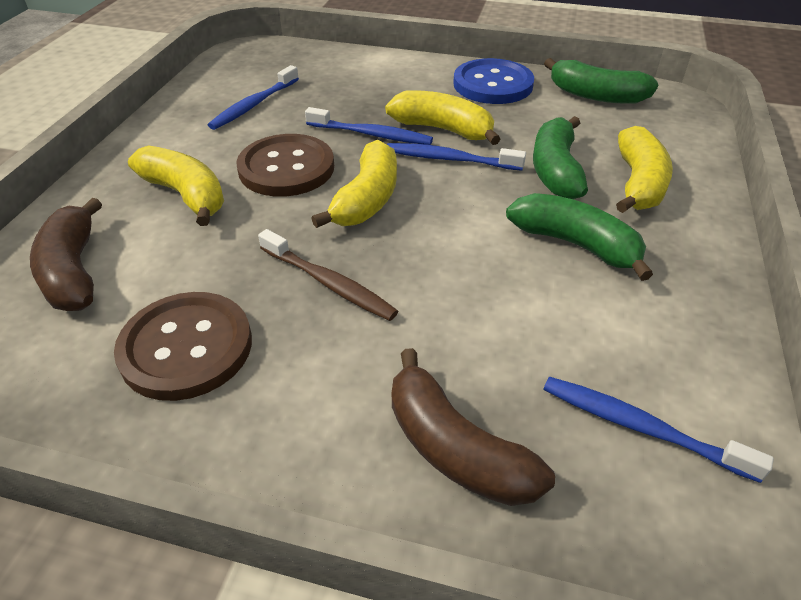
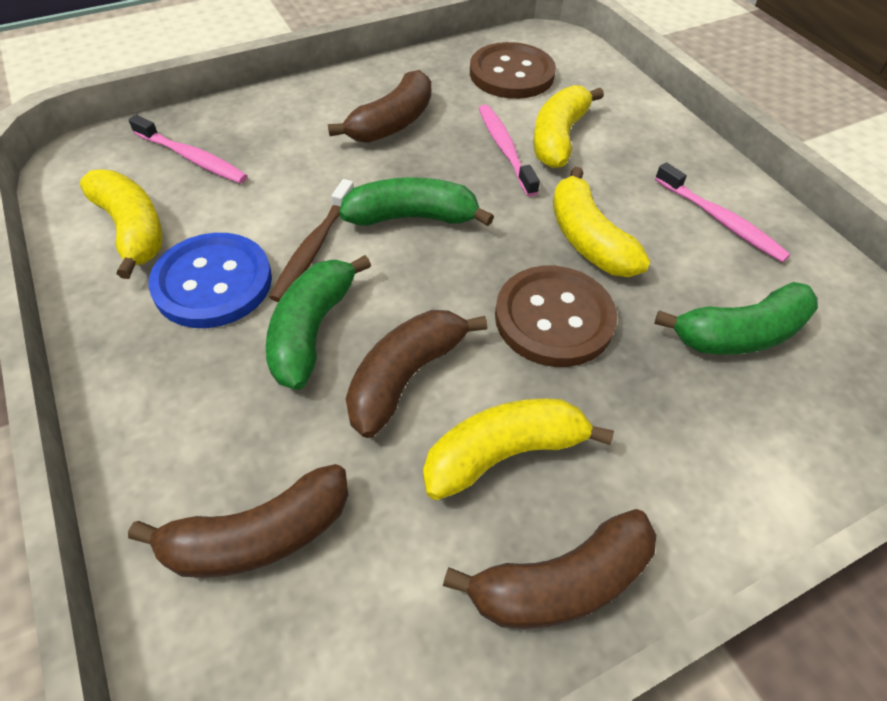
blue toothbrush: [208,65,299,130] [305,107,433,145] [387,143,526,171] [543,377,774,483] = 4 -> none = 0
brown banana: [30,198,102,311] [392,348,555,506] = 2 -> [128,464,348,578] [328,70,431,143] [346,310,487,438] [443,509,656,629] = 4
pink toothbrush: none = 0 -> [129,115,248,184] [479,104,540,197] [655,162,791,262] = 3

